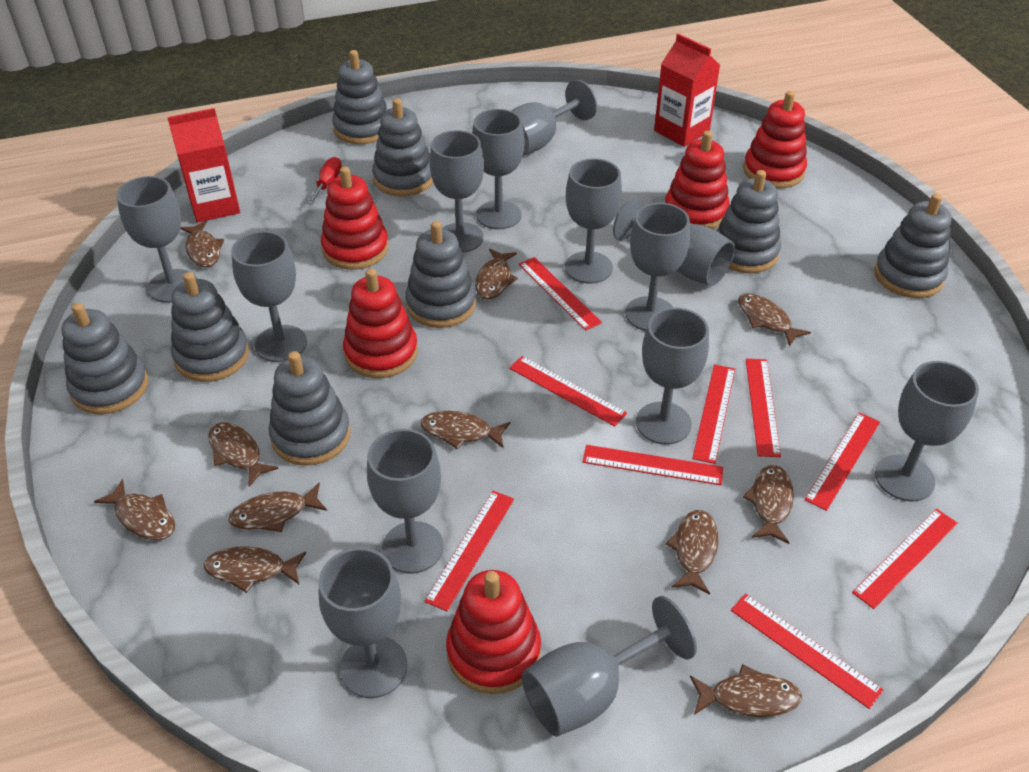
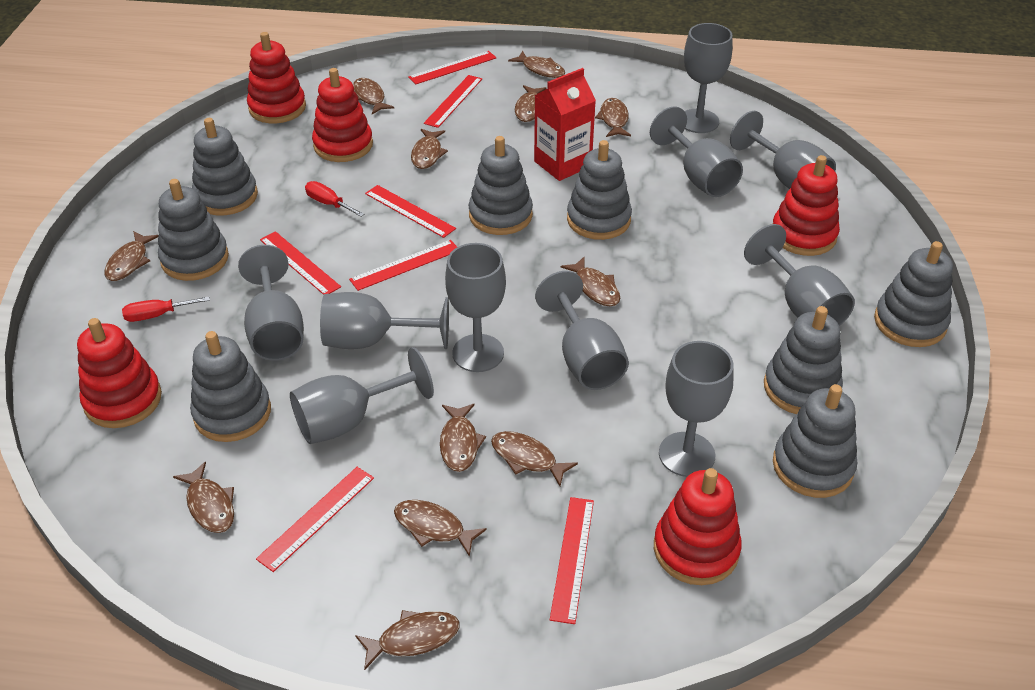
brown fish: [94,479,175,540] [180,220,224,267] [204,546,306,593] [208,422,279,487] [228,483,327,532] [421,411,510,449] [475,249,518,300] [666,510,718,595] [690,664,802,717] [738,293,811,347] [743,465,794,544] = 11 -> [105,231,159,281] [173,462,234,533] [353,78,394,114] [355,610,460,670] [394,500,487,557] [411,129,448,169] [440,404,486,472] [491,431,578,486] [508,51,565,78] [515,85,547,122] [561,256,620,306] [595,98,631,137] = 12
grey goblet: [116,176,197,303] [231,231,307,362] [319,548,408,698] [367,429,444,574] [430,130,484,253] [472,109,524,229] [512,80,597,156] [521,596,697,737] [565,158,622,284] [613,196,735,286] [625,203,690,331] [636,308,709,445] [875,361,979,501] = 13 -> [238,245,304,361] [290,347,434,444] [320,292,449,349] [445,243,506,372] [535,271,629,390] [650,106,743,197] [659,341,734,477] [684,23,732,133] [730,111,836,189] [744,224,855,326] = 10
red carton: [167,108,240,223] [654,33,720,147] = 2 -> [534,68,596,181] = 1
red ruler: [425,491,514,611] [509,356,627,427] [519,257,602,331] [583,445,723,485] [692,364,735,464] [731,593,884,709] [746,359,781,457] [804,412,880,511] [852,509,958,609] = 9 -> [256,467,374,572] [260,231,341,295] [349,240,457,291] [365,185,456,238] [408,51,496,85] [424,75,482,128] [550,497,594,624] = 7
red screwdriver: [307,157,342,205] = 1 -> [122,296,210,322] [305,181,365,217] = 2

